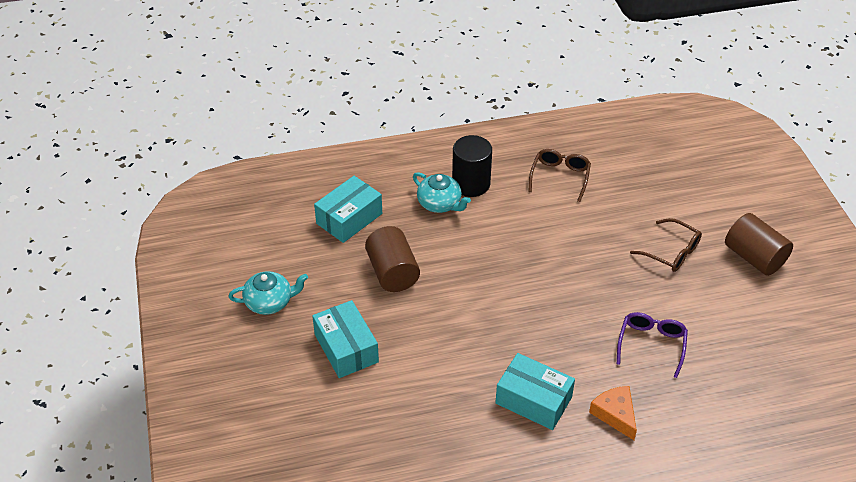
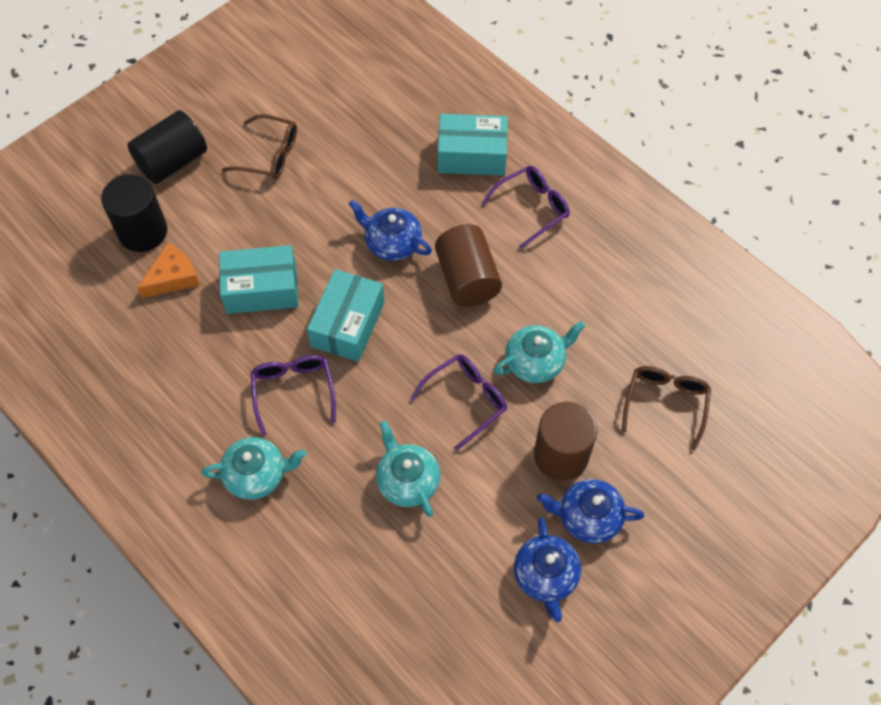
black cylinder: [452,135,492,197] = 1 -> [101,174,167,252] [127,110,207,184] = 2
blue teapot: none = 0 -> [349,200,432,261] [514,517,581,622] [537,479,644,543] = 3
purple glasses: [617,312,688,378] = 1 -> [251,355,336,436] [410,354,507,451] [481,166,570,249] = 3
turquoise teapot: [229,271,308,315] [413,172,471,213] = 2 -> [201,437,306,500] [376,420,440,517] [494,321,585,383] = 3

